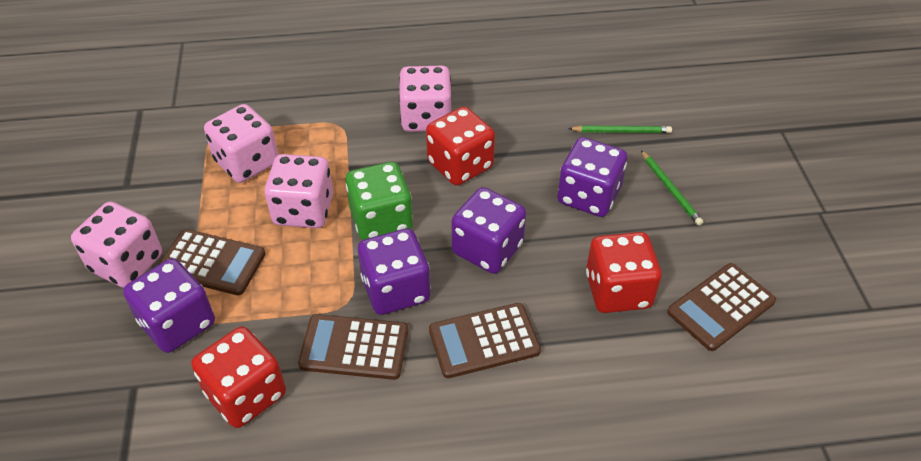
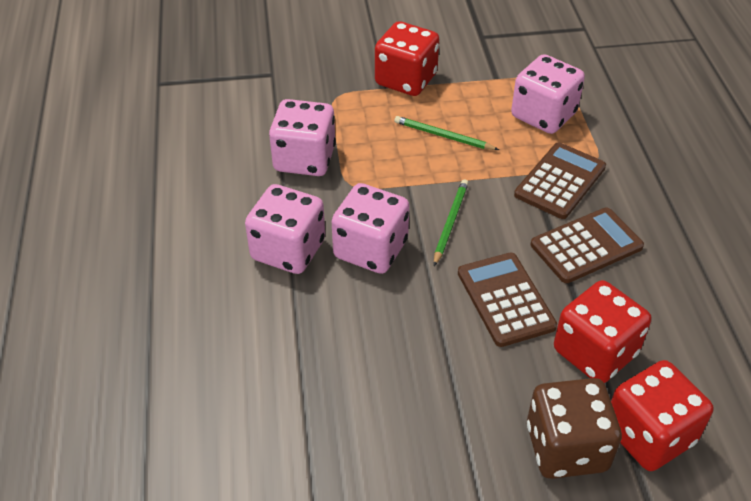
brown calculator: [159,229,265,295] [298,314,408,380] [429,303,541,378] [667,263,776,351] = 4 -> [458,253,557,347] [514,142,606,219] [531,207,644,283] = 3
brown dice: none = 0 -> [527,378,622,479] = 1
green dice: [345,162,413,240] = 1 -> none = 0
purple dice: [123,258,215,353] [358,228,430,315] [452,187,526,274] [557,137,627,217] = 4 -> none = 0

